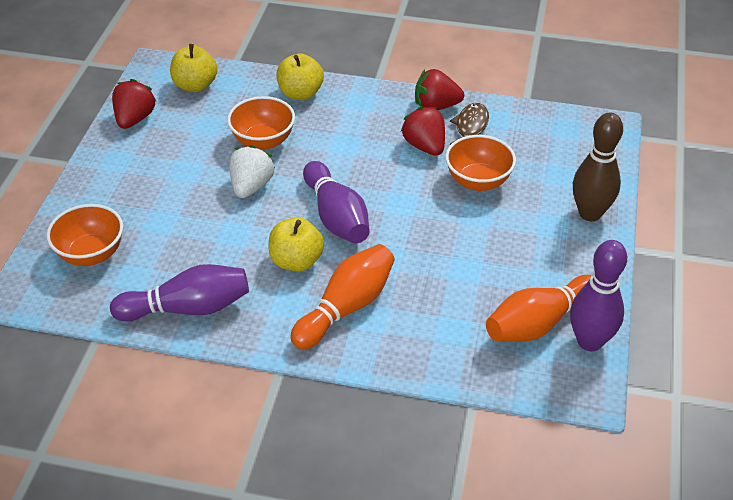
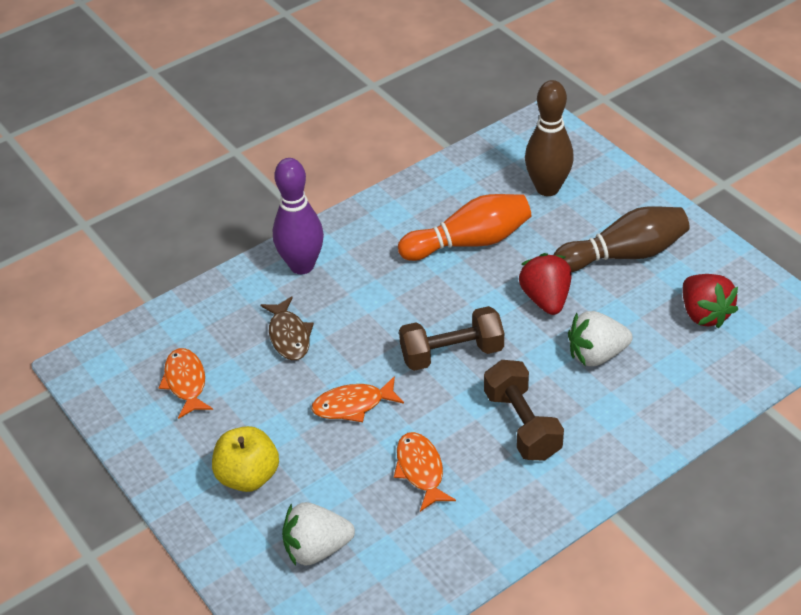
brown bowling pin: [573,113,623,221] = 1 -> [525,80,574,196] [553,206,690,272] = 2
brown dumbbell: none = 0 -> [399,306,504,371] [484,360,564,461] = 2
orange bowl: [46,204,123,266] [227,96,295,150] [445,135,516,191] = 3 -> none = 0
orange bowling pin: [290,244,395,350] [486,275,592,342] = 2 -> [398,194,531,261] = 1
orange fish: none = 0 -> [159,348,213,419] [312,376,404,422] [394,432,456,512] = 3
purple bowling pin: [110,264,249,322] [303,161,370,243] [570,240,627,351] = 3 -> [273,158,324,274] = 1
red strawberry: [112,79,157,129] [401,106,445,156] [415,69,464,110] = 3 -> [519,253,571,315] [682,274,738,328] = 2
white strawberry: [229,145,275,198] = 1 -> [282,502,355,566] [568,311,633,366] = 2
yellow apple: [170,44,218,92] [269,217,324,272] [276,53,324,100] = 3 -> [212,426,279,492] = 1

